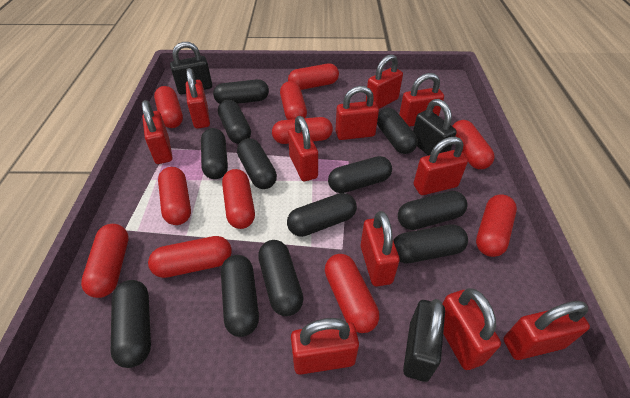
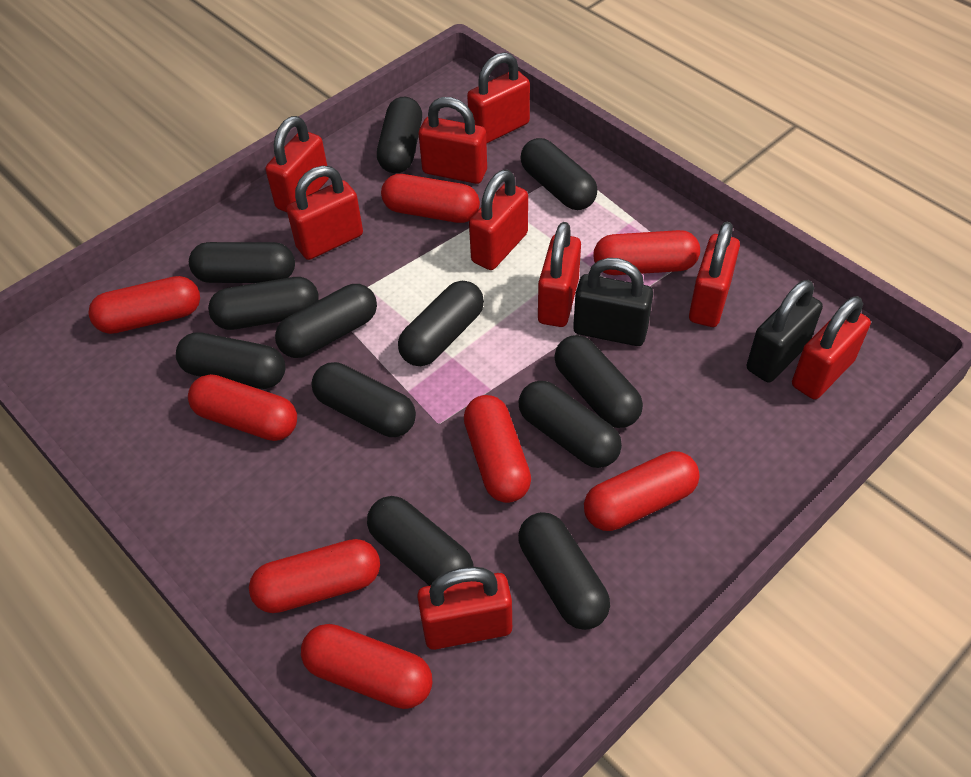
black padlock: [170,42,212,94] [403,299,445,382] [413,99,457,156] = 3 -> [573,258,653,346] [747,280,823,383] = 2
red capsule: [81,224,129,298] [148,236,232,278] [154,86,183,128] [158,167,191,225] [222,169,255,229] [272,117,333,144] [280,81,307,120] [288,64,339,90] [325,254,379,333] [452,120,495,169] [476,195,517,257] = 11 -> [88,276,200,334] [188,374,297,441] [249,539,380,613] [301,624,432,709] [381,174,480,223] [464,395,531,503] [584,451,700,531] [593,230,700,275] = 8
red padlock: [142,100,172,164] [186,68,210,129] [288,116,318,181] [291,318,359,375] [336,86,379,140] [361,211,400,287] [366,54,403,109] [399,73,444,127] [414,137,468,195] [442,288,501,370] [504,301,590,360] = 11 -> [265,116,329,212] [286,166,363,260] [417,567,512,650] [419,97,487,184] [467,52,530,144] [469,170,528,270] [538,222,581,327] [689,222,740,327] [792,296,871,399] = 9

